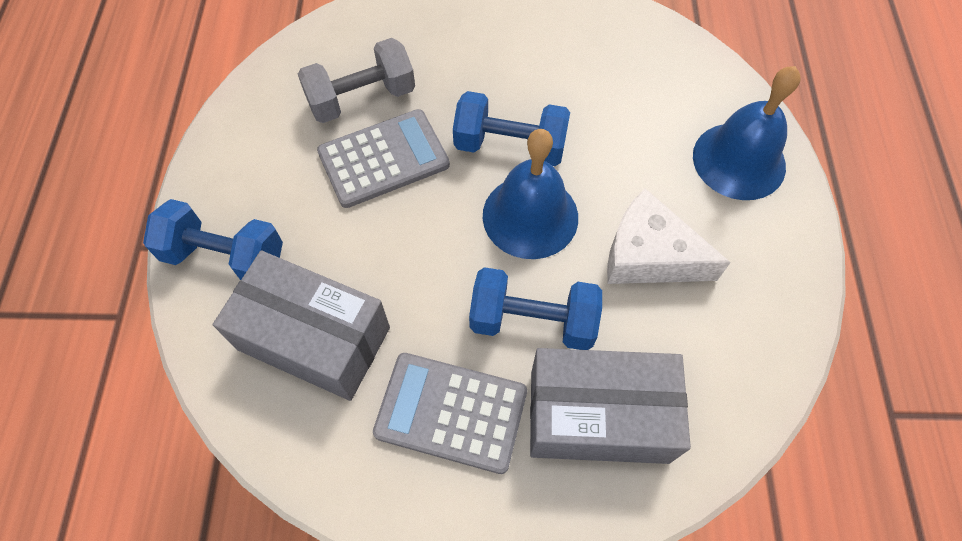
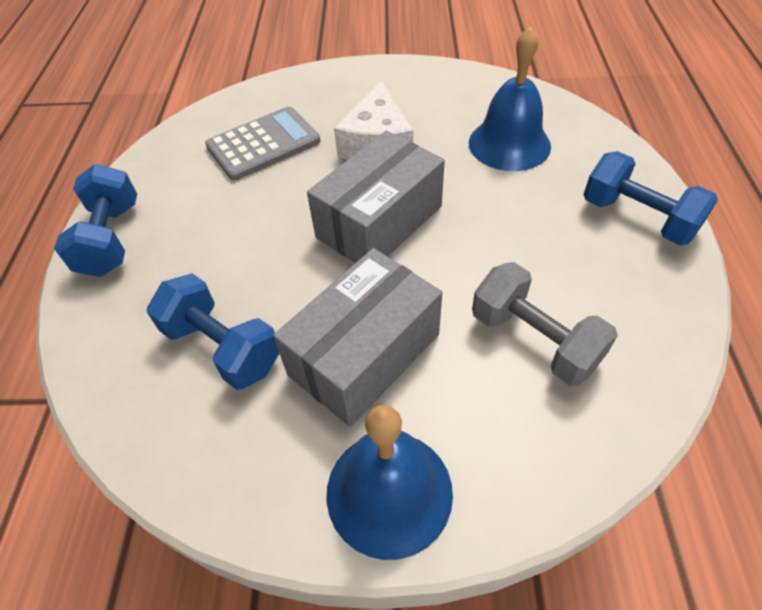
grey calculator: [317,109,450,208] [373,353,527,474] = 2 -> [205,107,320,180] = 1

